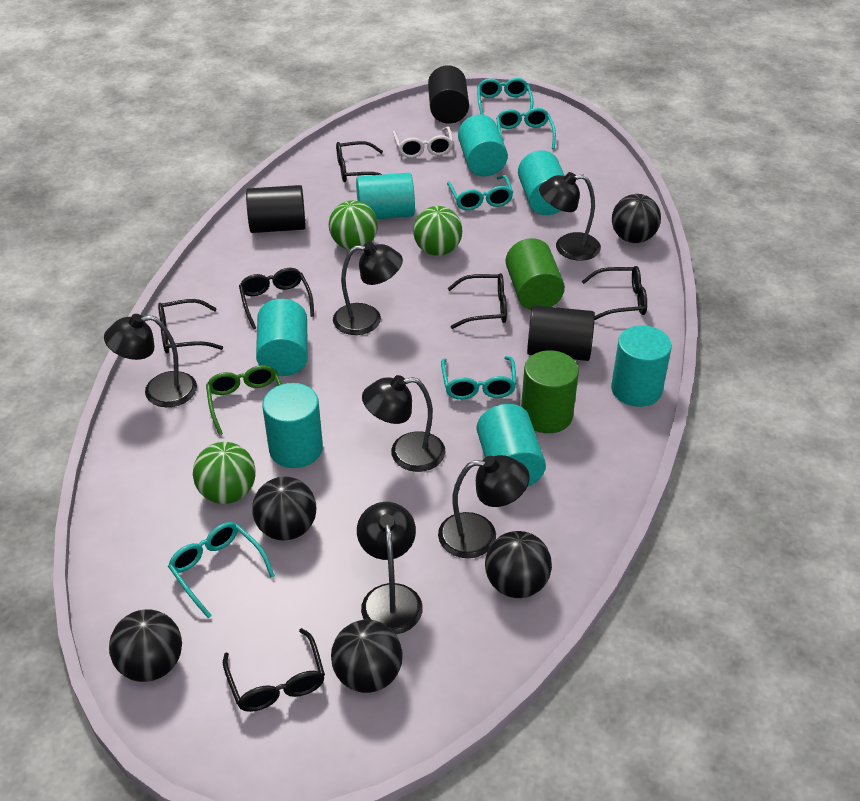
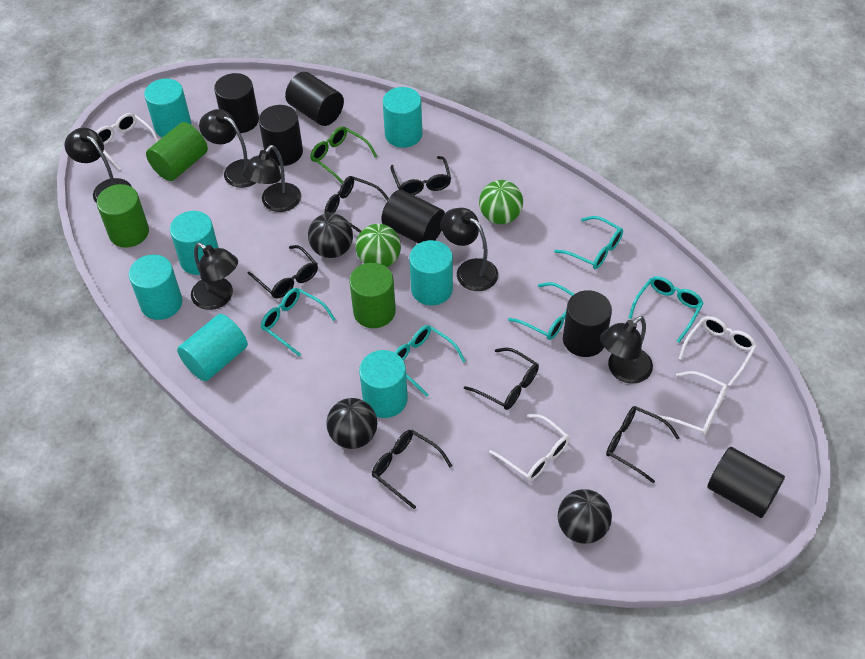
black ball: [109,609,182,682] [252,477,316,541] [331,620,403,693] [485,531,552,598] [612,194,661,243] = 5 -> [308,213,353,258] [326,398,377,449] [558,489,612,544] = 3
black cylinder: [246,185,306,233] [428,65,469,124] [527,305,595,361] = 3 -> [214,73,259,133] [259,105,303,166] [285,72,344,126] [381,190,445,244] [563,290,612,357] [707,447,785,518] = 6
green ball: [193,442,256,504] [329,200,378,250] [413,206,463,256] = 3 -> [355,224,401,267] [479,180,523,224] = 2
green cylinder: [506,238,565,310] [521,350,579,433] = 2 -> [97,184,149,248] [146,122,208,181] [349,263,396,328] = 3
white glasses: [393,127,453,158] = 1 -> [96,113,159,170] [489,414,570,481] [657,371,728,435] [678,316,757,386] = 4

